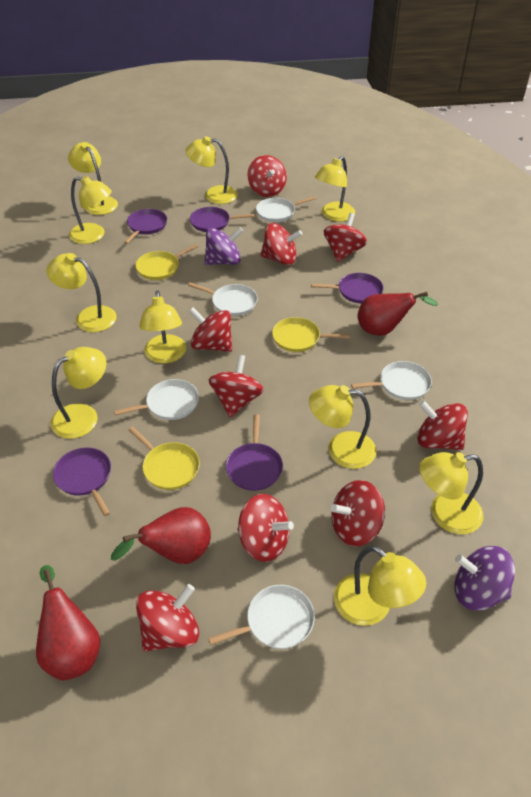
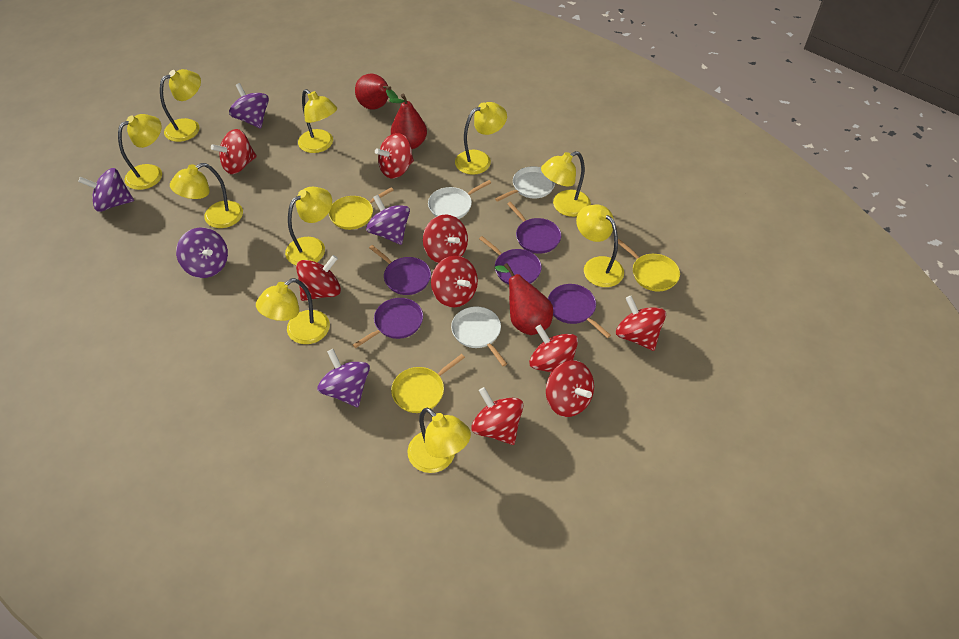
purple spinning top: [204,227,243,265] [455,546,515,611] = 2 -> [78,168,134,212] [176,228,228,278] [229,83,269,128] [317,349,370,407] [366,195,410,245] = 5
white pan: [114,379,199,420] [188,282,258,316] [208,585,315,649] [256,196,316,222] [351,361,432,400] = 5 -> [428,180,491,219] [451,306,507,366] [495,166,555,202] = 3

